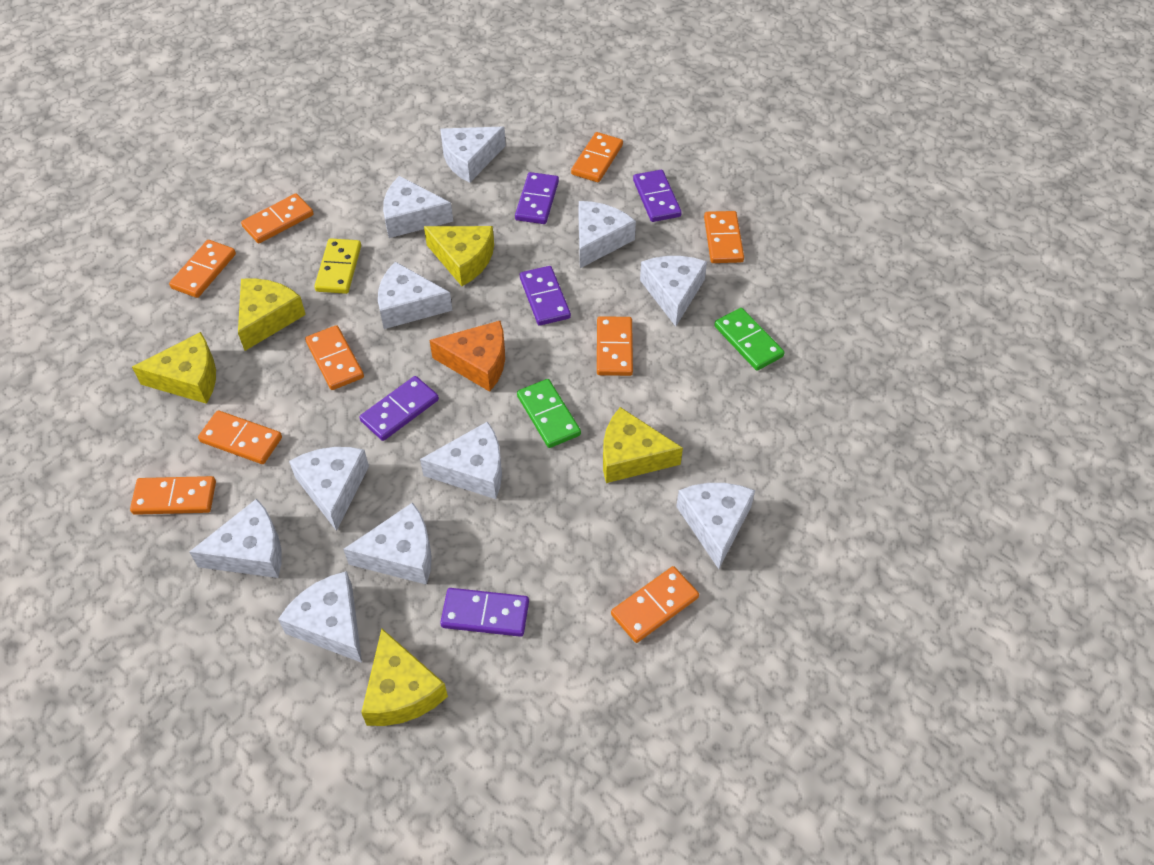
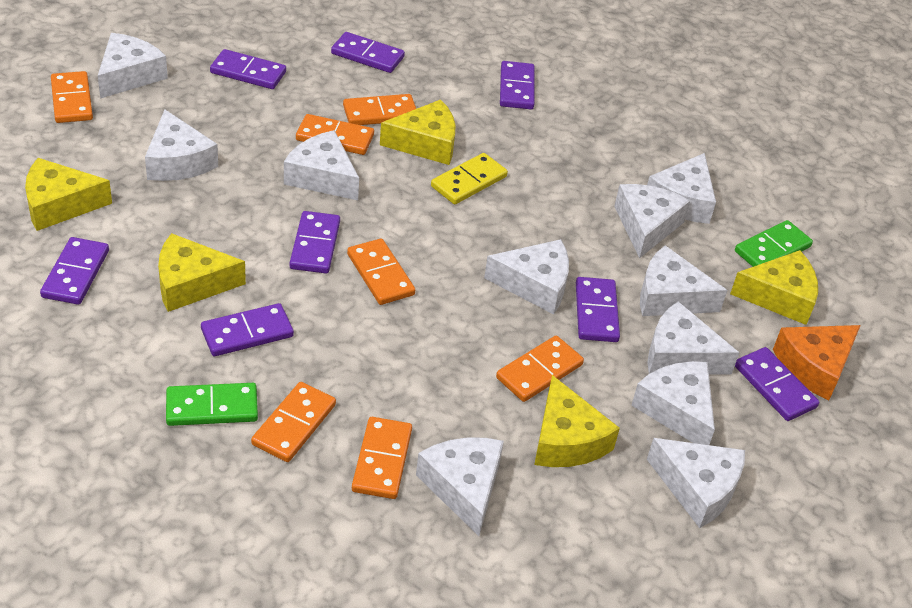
orange domino: [130,476,216,515] [169,240,236,298] [198,410,282,464] [241,194,314,243] [305,325,364,390] [571,132,623,182] [597,316,633,376] [611,566,699,643] [704,211,744,263] = 9 -> [51,71,93,123] [251,382,336,462] [296,114,374,155] [343,94,416,125] [347,239,415,305] [352,417,412,499] [496,335,584,402] = 7
purple domino: [360,376,439,441] [440,588,529,637] [515,172,559,224] [520,266,571,326] [633,170,682,222] = 5 -> [40,237,109,305] [201,303,294,356] [210,49,286,89] [290,211,340,273] [331,32,405,73] [500,61,535,109] [576,277,620,342] [735,347,819,421] = 8

